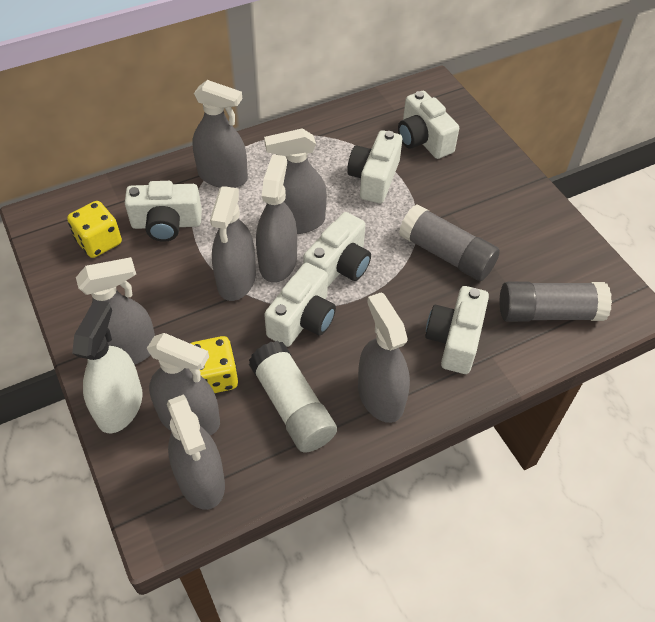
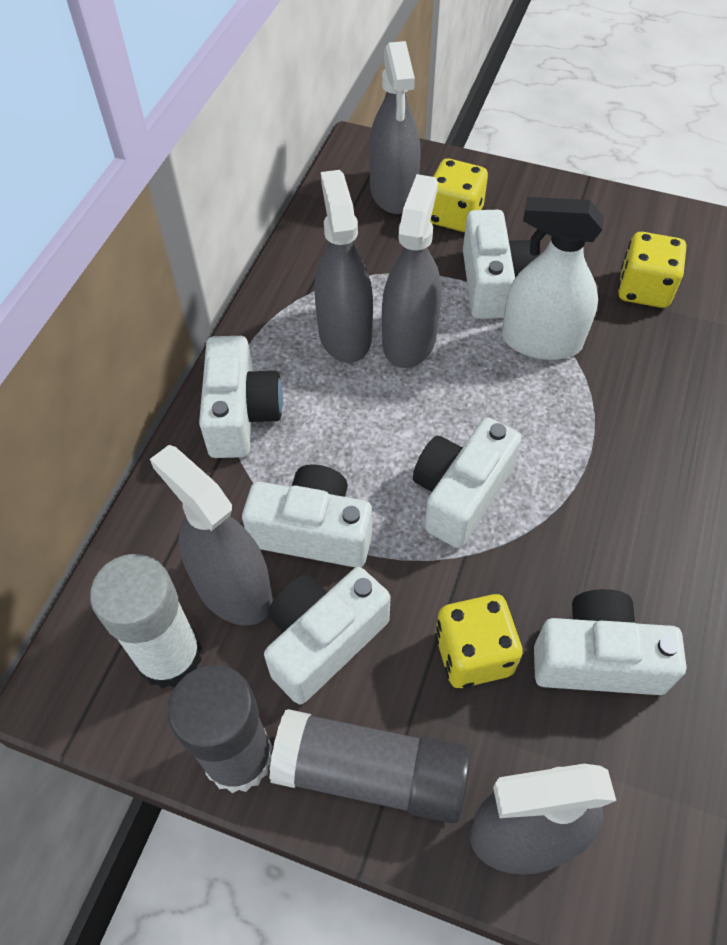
grey spray bottle: [76,257,155,364] [147,333,220,435] [167,394,225,510] [192,80,248,188] [210,187,256,301] [256,154,297,283] [264,128,327,234] [358,292,410,423] = 8 -> [150,445,273,625] [315,170,373,363] [369,41,421,214] [382,174,441,368] [470,764,616,875] = 5
yellow dice: [67,201,122,258] [190,336,238,393] = 2 -> [430,158,488,232] [435,594,523,688] [618,232,686,308] = 3

